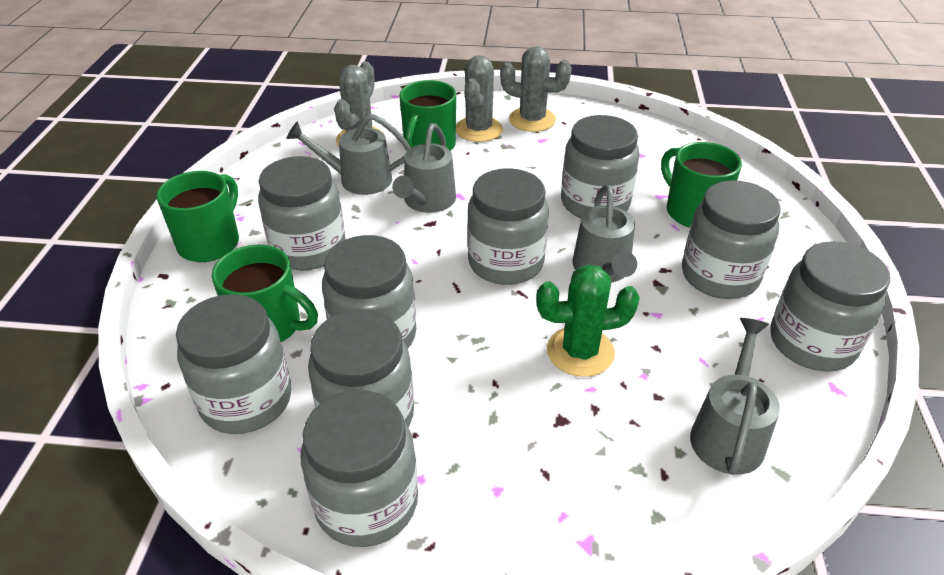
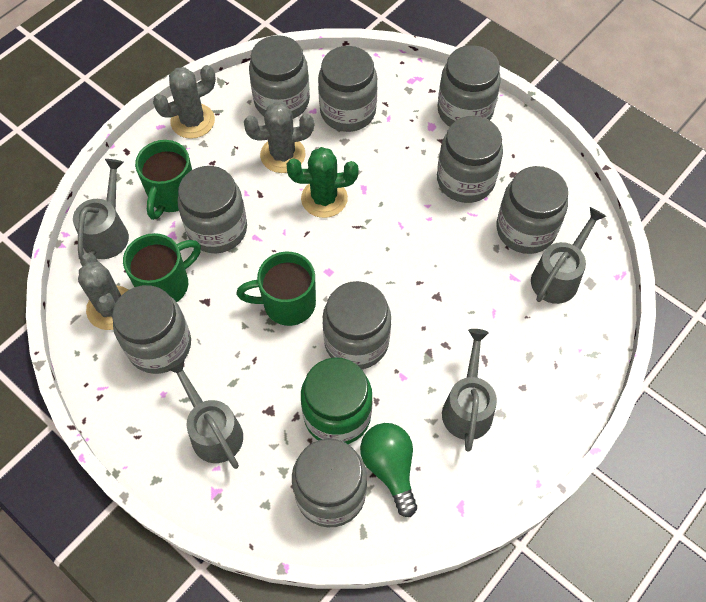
green jar: none = 0 -> [301,357,372,444] = 1
green light bulb: none = 0 -> [360,423,417,517] = 1
green mug: [156,171,239,262] [212,245,318,342] [399,80,456,151] [661,142,742,227] = 4 -> [123,233,201,302] [135,140,192,220] [237,252,316,326] = 3

